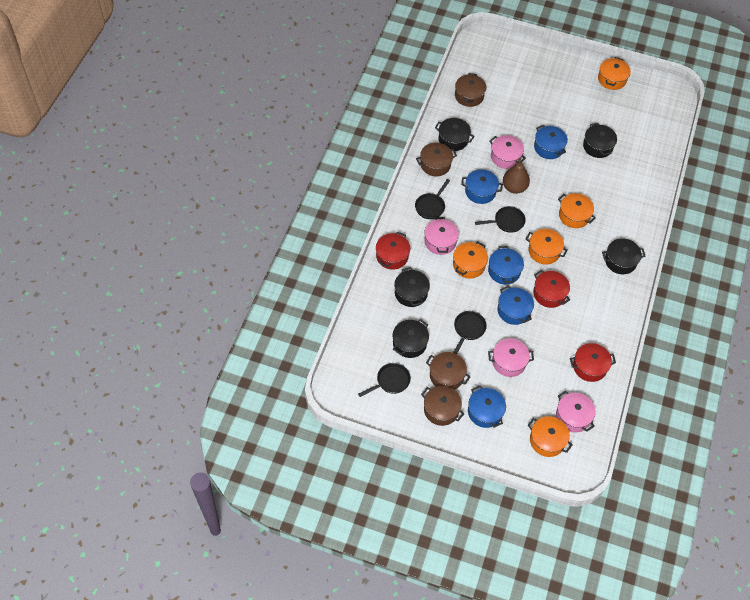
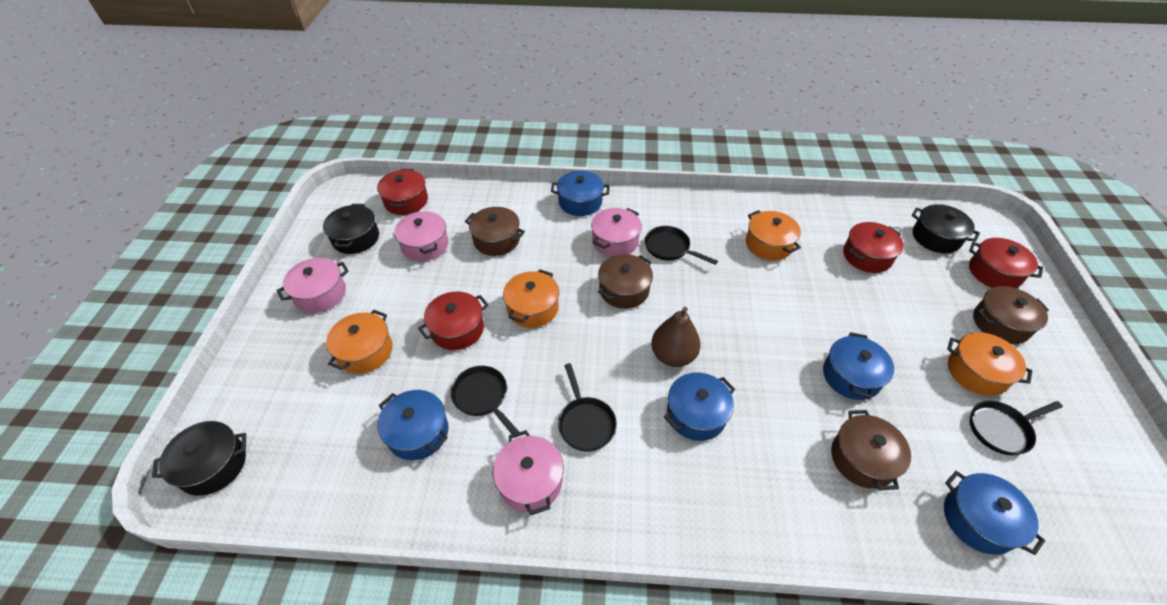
black pot: [393,319,429,358] [394,267,430,307] [435,118,474,151] [583,123,617,158] [602,238,646,274] = 5 -> [152,421,246,496] [323,204,379,254] [912,204,980,253] = 3
orange pot: [453,241,488,279] [526,229,568,265] [527,416,572,457] [558,193,596,228] [598,57,631,90] = 5 -> [326,310,393,374] [503,269,559,328] [746,210,801,261] [947,332,1033,396] = 4
red pot: [376,231,410,270] [533,270,570,308] [570,343,616,382] = 3 -> [377,169,428,215] [418,291,489,350] [843,222,904,273] [969,238,1043,288] = 4

